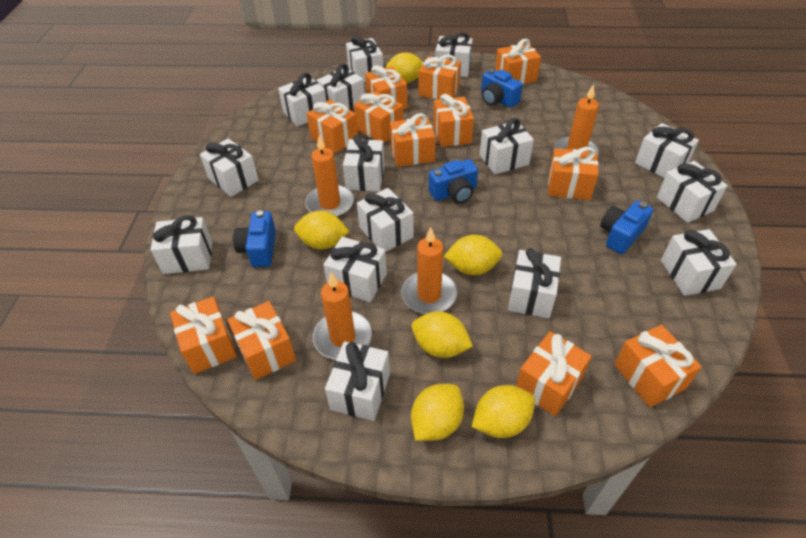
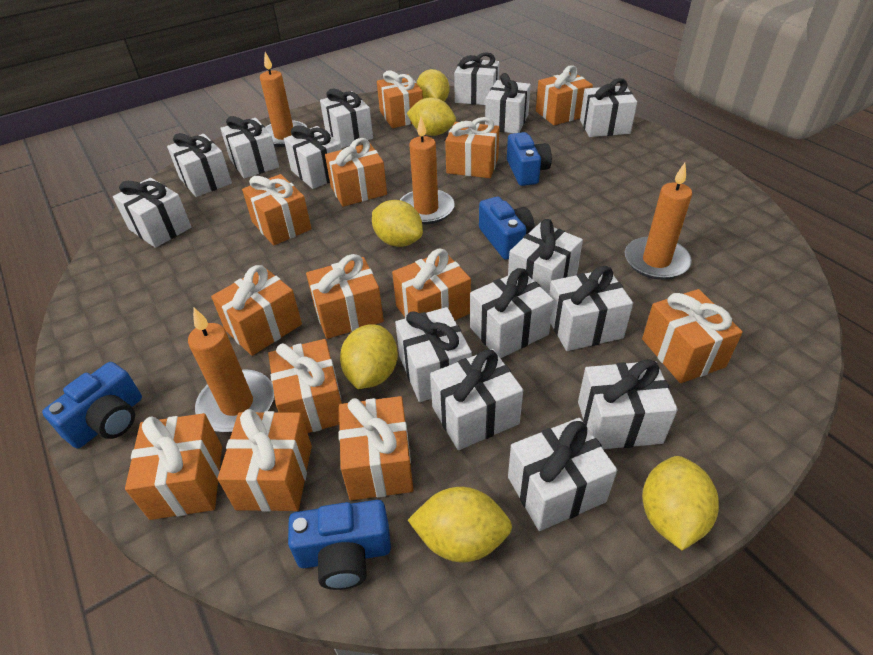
orange gift: [170,296,237,374] [227,301,296,380] [307,100,358,153] [354,91,403,143] [365,65,407,109] [390,113,436,167] [419,55,461,99] [433,94,474,147] [495,39,541,84] [516,331,592,416] [548,147,598,200] [614,325,702,407] = 12 -> [125,413,222,520] [211,265,302,356] [218,409,312,512] [242,174,312,246] [268,339,342,433] [306,254,384,339] [325,138,387,207] [339,396,413,500] [377,70,423,128] [392,248,471,320] [445,117,500,178] [536,65,593,125] [642,289,743,383] = 13

